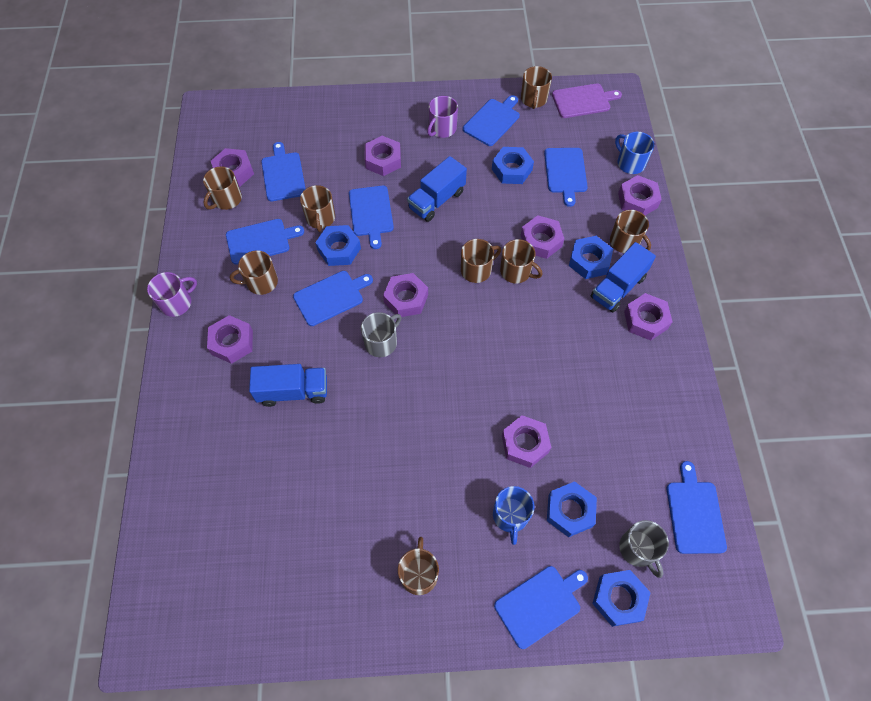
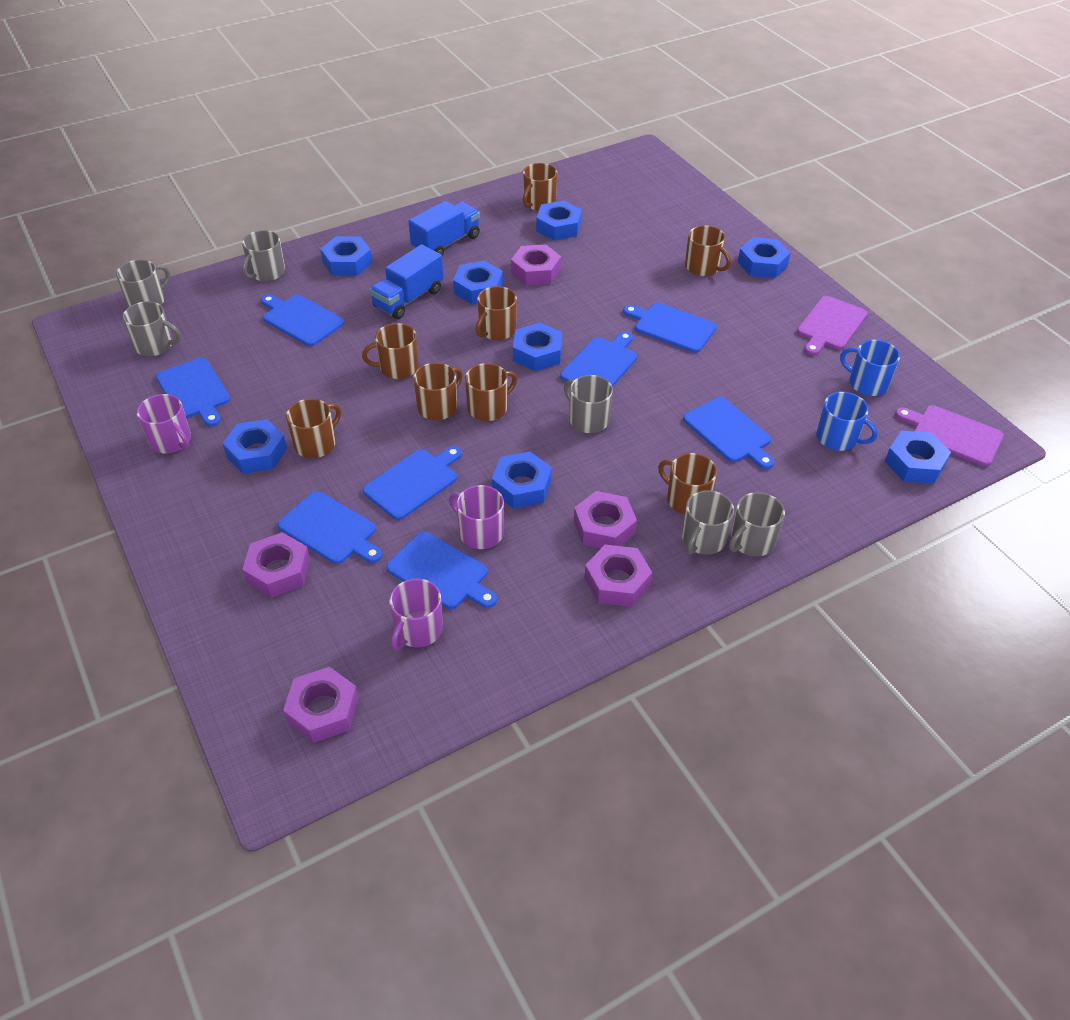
blue nut: [315,225,361,266] [492,147,534,184] [547,481,597,537] [569,236,613,279] [592,570,651,627] = 5 -> [223,419,287,474] [321,236,372,276] [453,261,503,305] [492,452,552,509] [513,323,562,371] [536,200,582,241] [738,237,790,278] [885,431,951,484] = 8
blue truck: [249,364,327,407] [407,156,467,222] [591,242,656,313] = 3 -> [370,244,444,319] [409,201,480,256] = 2
grey mug: [361,312,401,357] [619,520,669,578] = 2 -> [116,260,170,307] [122,301,181,356] [242,230,285,282] [564,375,613,433] [682,490,734,555] [729,492,785,556] = 6
purple cutting board: [552,83,622,118] = 1 -> [797,296,868,355] [895,405,1004,466] = 2
purple mug: [147,272,197,317] [427,96,458,138] = 2 -> [137,394,191,454] [389,578,443,650] [449,485,504,549] = 3
purple nut: [207,315,253,364] [211,148,254,187] [365,136,401,176] [383,273,428,317] [502,415,551,468] [521,215,564,259] [618,175,662,215] [624,293,673,341] = 8 -> [242,532,310,598] [283,667,359,743] [511,244,561,285] [574,491,637,548] [585,545,652,607] = 5

